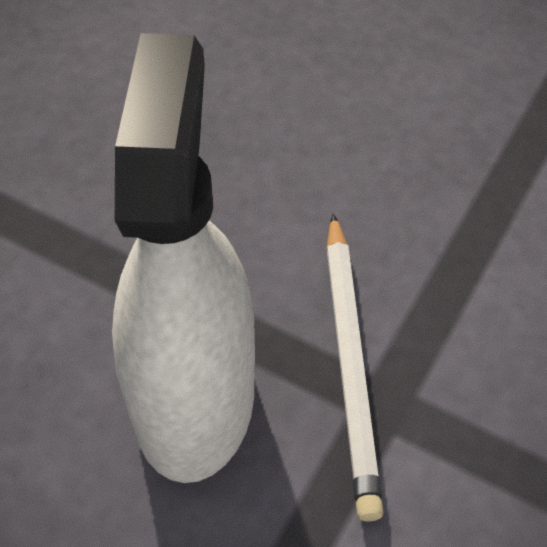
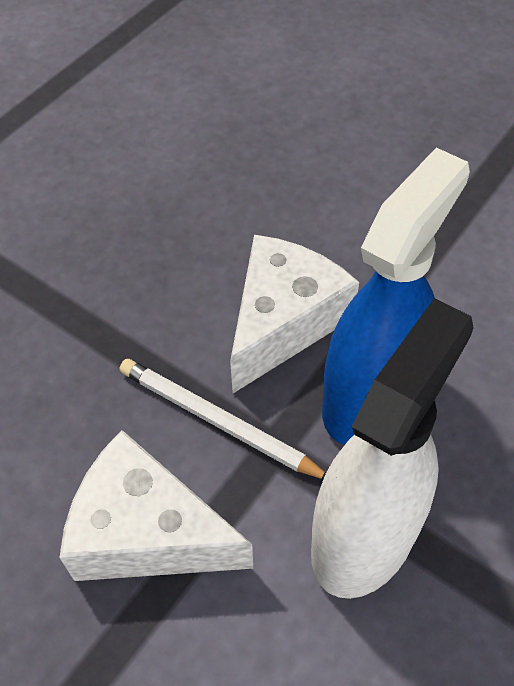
blue spray bottle: none = 0 -> [322,148,470,445] = 1
white cheese: none = 0 -> [59,430,253,581] [230,235,359,393] = 2

